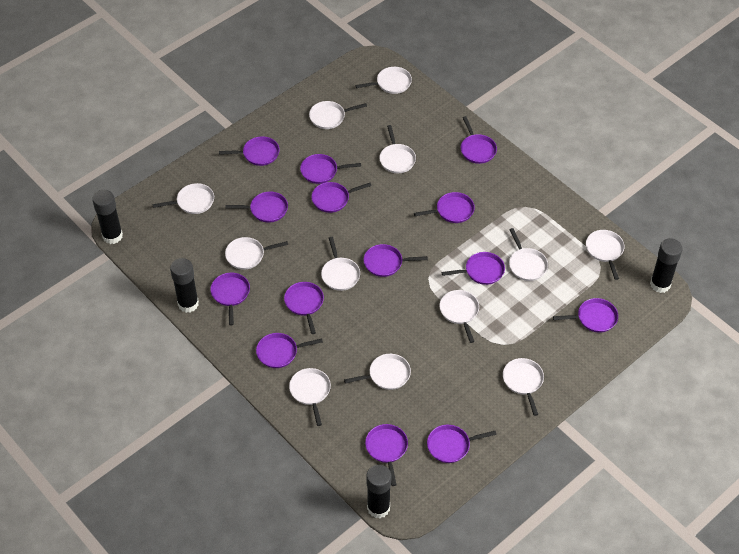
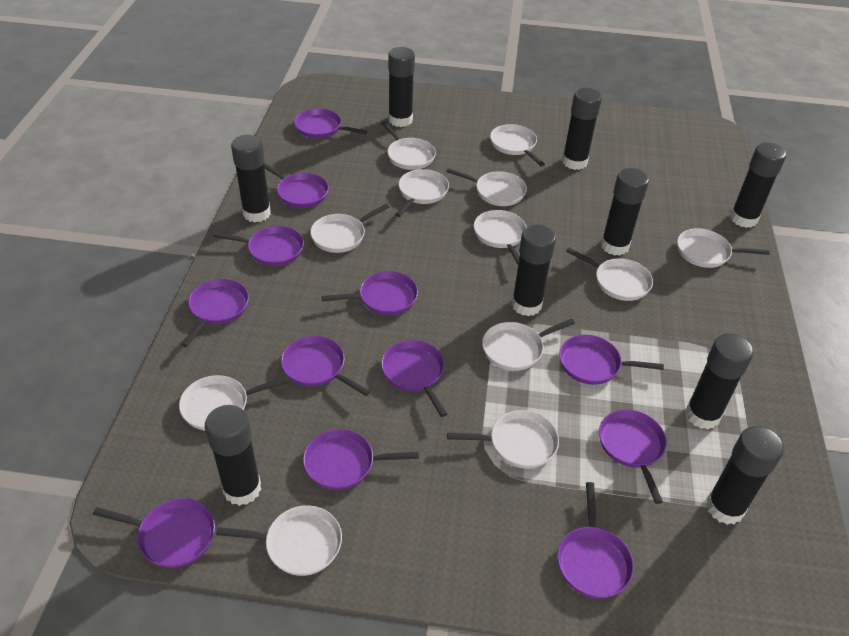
black glue stick: [92,190,123,244] [170,258,199,313] [367,465,391,518] [650,238,683,293] = 4 -> [205,405,261,506] [231,135,271,222] [388,47,415,127] [512,224,556,316] [562,88,602,170] [601,168,649,256] [685,333,753,429] [706,426,784,525] [730,143,786,228] = 9
purple pan: [210,273,250,325] [219,136,279,166] [226,192,288,223] [256,333,323,368] [284,282,324,334] [300,154,361,184] [311,182,372,213] [363,244,428,277] [365,424,408,486] [414,192,475,223] [427,425,497,463] [442,252,505,285] [460,116,497,164] [553,298,618,333] = 14 -> [93,498,215,568] [181,279,249,347] [213,226,304,266] [264,163,329,208] [281,336,370,396] [294,109,367,139] [303,429,419,490] [322,271,418,315] [381,340,447,417] [557,482,634,599] [559,335,664,385] [599,410,667,504] = 12

